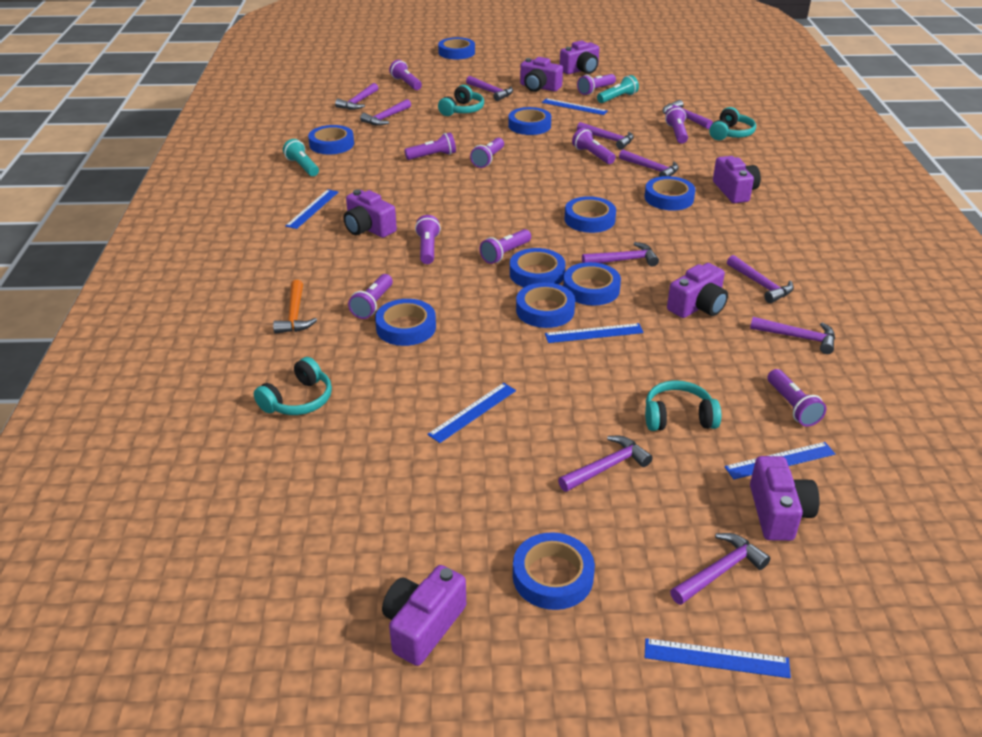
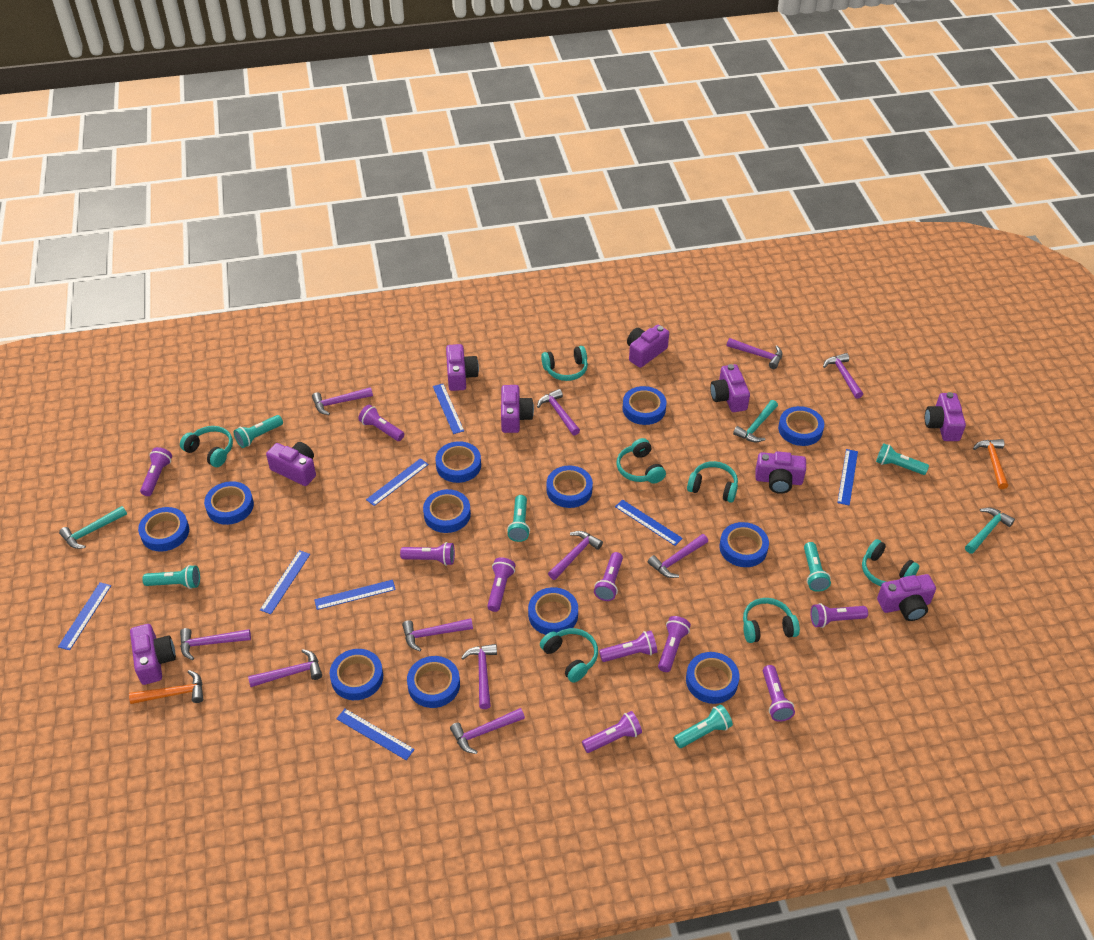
blue ruler: [285,189,338,229] [427,383,516,443] [542,98,608,115] [545,323,644,343] [645,638,791,678] [724,442,835,479] = 6 -> [58,582,111,650] [260,550,310,614] [314,580,396,610] [336,709,415,760] [366,458,429,506] [433,384,464,434] [615,499,683,546] [837,449,858,506] = 8
blue tape: [308,125,354,154] [375,299,436,346] [438,37,475,59] [508,107,551,135] [510,248,565,287] [513,532,595,610] [516,283,575,328] [563,262,621,306] [565,196,616,233] [644,176,696,211] = 10 -> [138,507,189,552] [204,481,254,525] [330,649,383,700] [407,656,460,708] [423,489,471,533] [435,441,481,483] [528,587,578,635] [546,466,593,508] [622,386,667,425] [686,652,739,704] [719,522,769,567] [778,406,824,446] = 12
orange hammer: [273,280,317,334] = 1 -> [129,670,203,704] [973,439,1008,489] = 2
purple camera: [344,189,397,238] [382,565,466,666] [520,57,563,92] [560,40,599,74] [667,263,728,318] [713,156,761,203] [750,456,820,541] = 7 -> [130,624,176,685] [266,442,316,486] [446,344,479,391] [501,385,534,433] [627,325,669,368] [710,364,750,412] [755,451,806,494] [877,574,936,621] [925,392,966,441] = 9
turquoise flashlight: [283,139,319,176] [597,75,639,103] = 2 -> [142,565,200,589] [234,415,283,448] [507,495,530,542] [674,705,733,748] [804,542,831,592] [876,443,929,475] = 6
turquoise hammer: none = 0 -> [59,506,127,549] [733,400,778,443] [965,508,1015,554] = 3
turquoise headphones: [254,357,332,415] [438,85,484,116] [645,380,721,431] [709,107,756,140] = 4 -> [180,426,233,467] [540,628,598,683] [541,346,588,381] [617,438,666,483] [687,461,738,503] [743,598,800,643] [862,539,919,586] = 7

